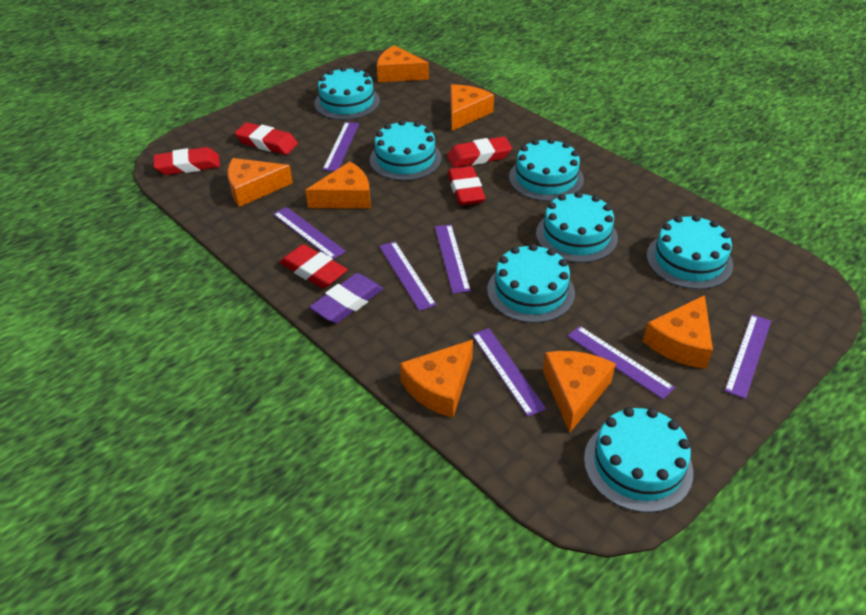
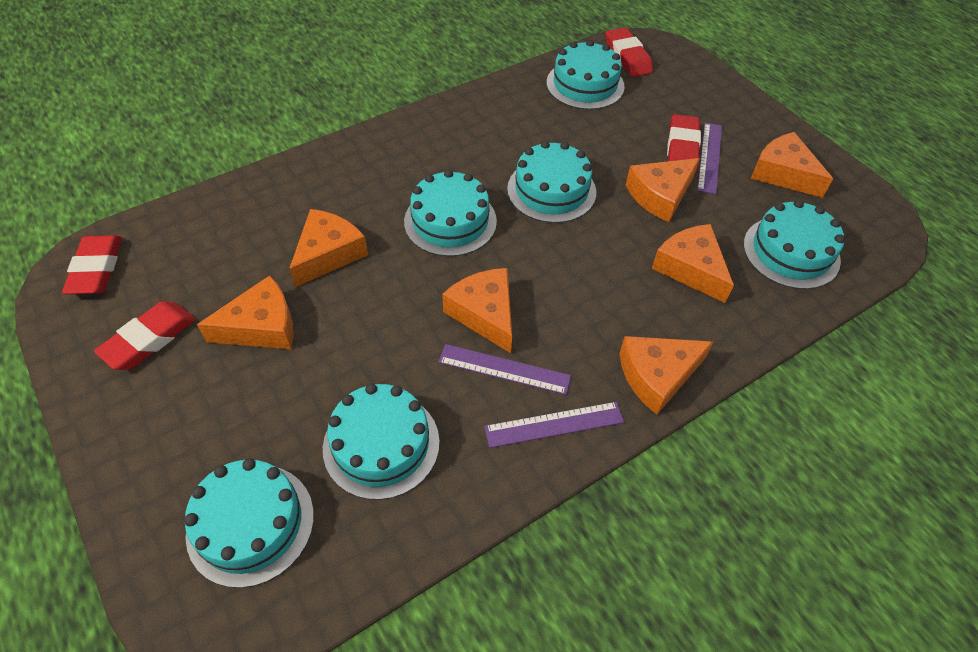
purple eraser: [310,273,383,323] = 1 -> none = 0
purple ruler: [273,207,346,260] [323,122,359,171] [379,241,436,311] [435,224,471,294] [472,328,546,417] [567,326,675,399] [724,314,771,399] = 7 -> [438,344,571,395] [484,402,624,448] [697,123,722,194] = 3
red eraser: [154,147,220,175] [235,122,298,155] [280,244,348,288] [447,137,512,168] [448,166,486,205] = 5 -> [62,235,122,294] [94,301,196,370] [605,27,653,77] [667,114,701,174] = 4
turquoise cake: [314,66,380,120] [370,120,442,181] [487,244,575,323] [509,138,584,201] [536,191,618,263] [584,407,693,513] [646,215,733,289] = 7 -> [184,458,314,588] [323,383,440,500] [404,169,497,257] [507,141,596,223] [547,40,624,110] [744,200,845,289] = 6

